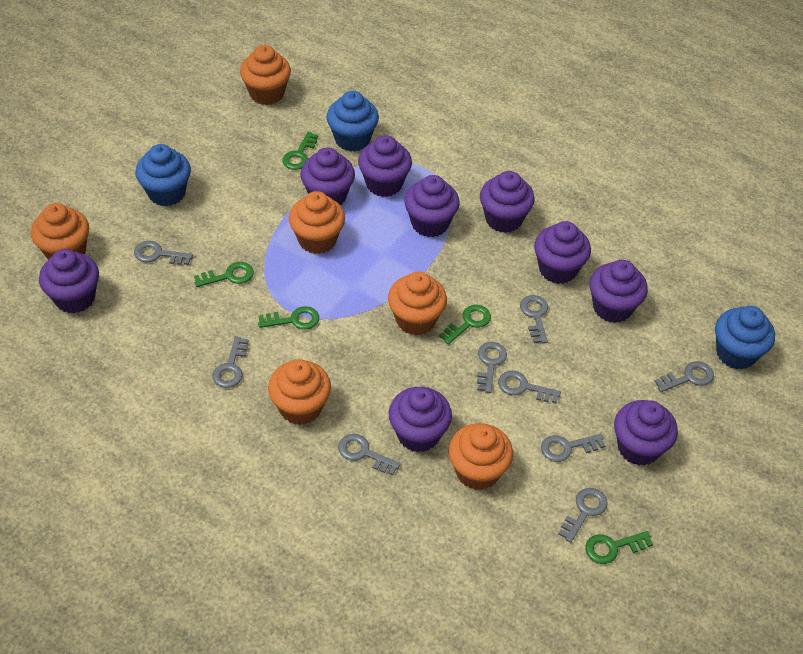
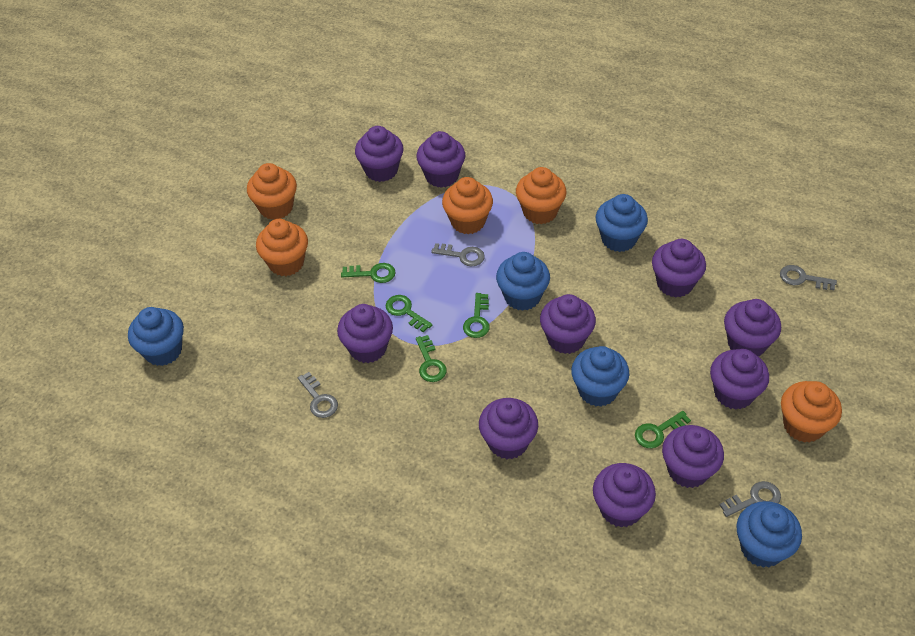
blue cupcake: [135,144,191,206] [327,91,379,152] [715,306,775,370] = 3 -> [128,307,184,366] [496,252,550,311] [571,346,629,407] [596,194,648,252] [736,501,802,568] = 5
grey key: [134,241,193,265] [212,336,249,388] [338,434,401,475] [477,342,507,393] [498,371,561,403] [520,295,548,343] [541,434,605,462] [558,488,608,543] [654,361,714,392] = 9 -> [298,372,338,418] [431,243,485,266] [720,481,781,517] [780,265,837,290] = 4
orange cupcake: [31,203,89,260] [240,45,291,105] [268,359,331,425] [289,191,345,254] [388,271,447,335] [449,423,513,490] = 6 -> [247,163,297,220] [256,219,308,276] [442,177,493,234] [516,167,567,224] [781,381,842,443] = 5
purple cupcake: [39,249,99,313] [300,147,355,205] [358,135,412,197] [389,387,452,452] [404,175,459,237] [480,171,535,233] [534,221,591,284] [590,260,648,323] [614,400,678,466] = 9 -> [337,304,393,363] [355,126,404,182] [417,131,465,188] [479,398,538,459] [540,294,596,354] [593,463,656,528] [652,239,706,297] [662,425,724,488] [710,349,769,410] [724,299,781,356] = 10

